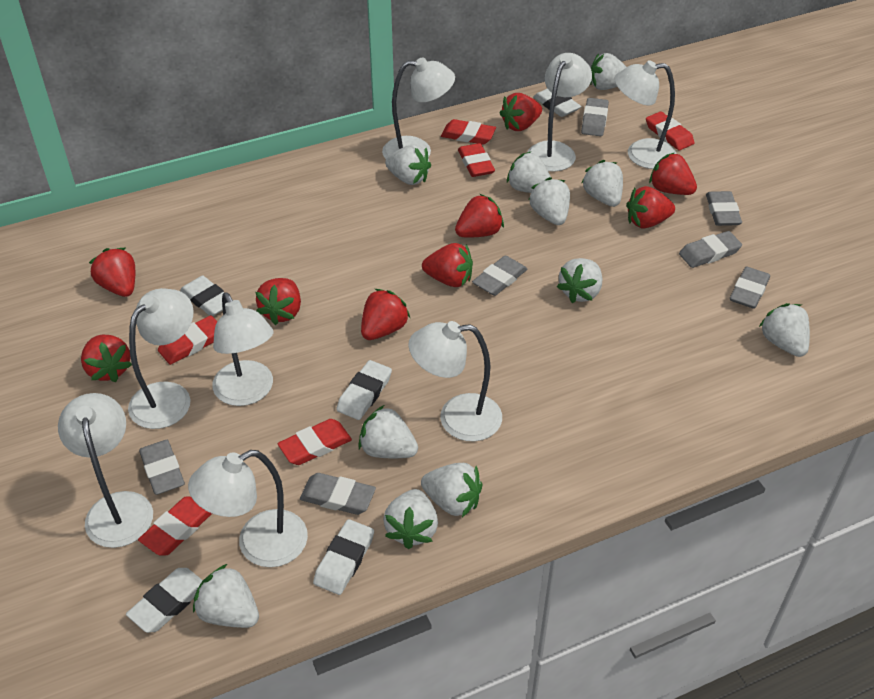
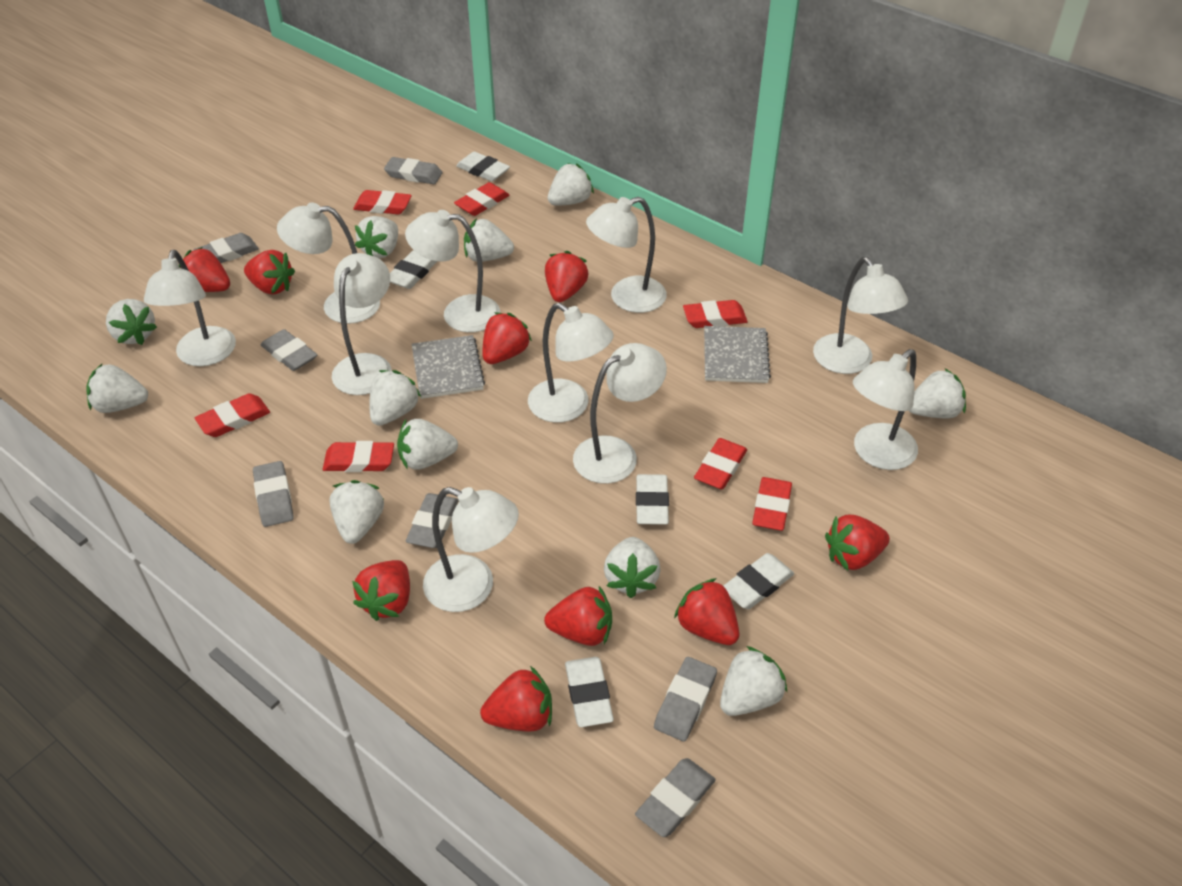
grey notebook: none = 0 -> [411,335,485,399] [704,326,771,383] = 2
red eraser: [138,496,212,556] [158,315,217,365] [278,419,352,465] [441,119,496,145] [458,143,495,177] [646,111,694,150] = 6 -> [195,393,270,437] [323,441,394,472] [353,190,412,214] [454,182,510,216] [683,300,748,328] [694,438,747,489] [752,477,792,531] = 7
white lamp: [58,393,153,548] [128,288,194,429] [188,450,308,567] [212,292,273,406] [382,57,455,159] [408,321,502,442] [528,53,592,172] [614,60,677,169] = 8 -> [144,250,236,366] [277,203,380,324] [332,253,392,395] [405,210,500,333] [423,487,519,612] [528,303,614,423] [573,343,667,484] [586,197,667,313] [813,257,908,374] [853,349,918,470] = 10

